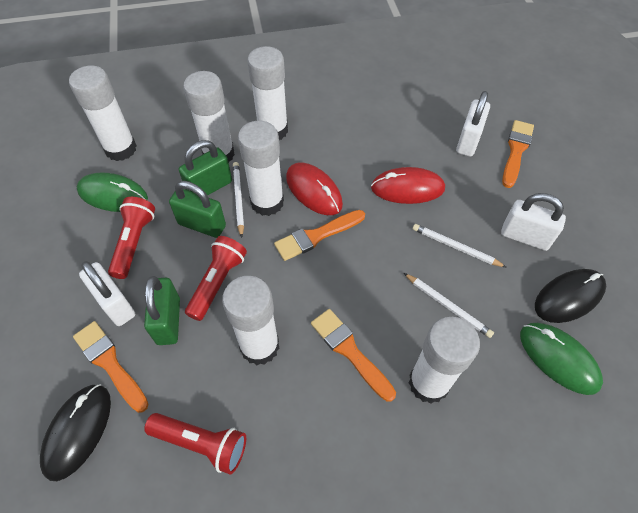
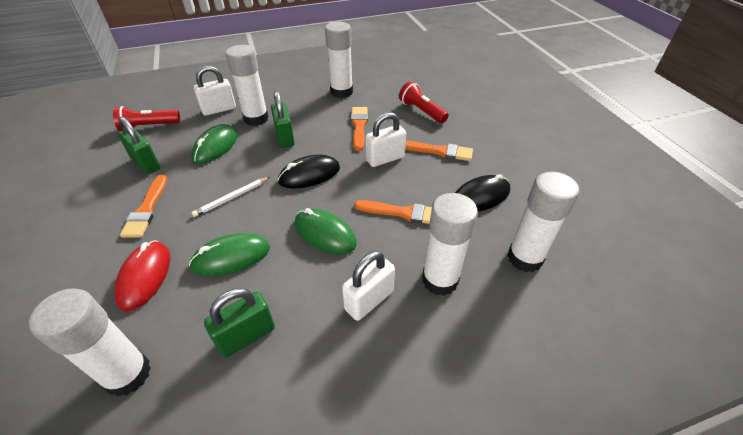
green mouse: [77,172,148,212] [520,323,603,395] = 2 -> [189,233,270,276] [191,124,238,164] [295,208,357,254] = 3
red flashlight: [108,197,155,279] [144,413,246,475] [185,236,247,321] = 3 -> [113,106,181,131] [399,81,449,123] = 2
red mouse: [286,162,343,215] [371,167,445,204] = 2 -> [114,240,170,312] = 1
white glue stick: [69,65,137,161] [183,71,235,162] [222,276,279,365] [238,121,284,216] [247,46,288,140] [409,317,480,404] = 6 -> [29,288,151,397] [226,45,269,126] [325,22,353,98] [422,193,478,296] [507,172,579,272] = 5
white pencil: [233,162,244,238] [404,273,494,338] [413,224,507,268] = 3 -> [192,177,270,217] = 1

